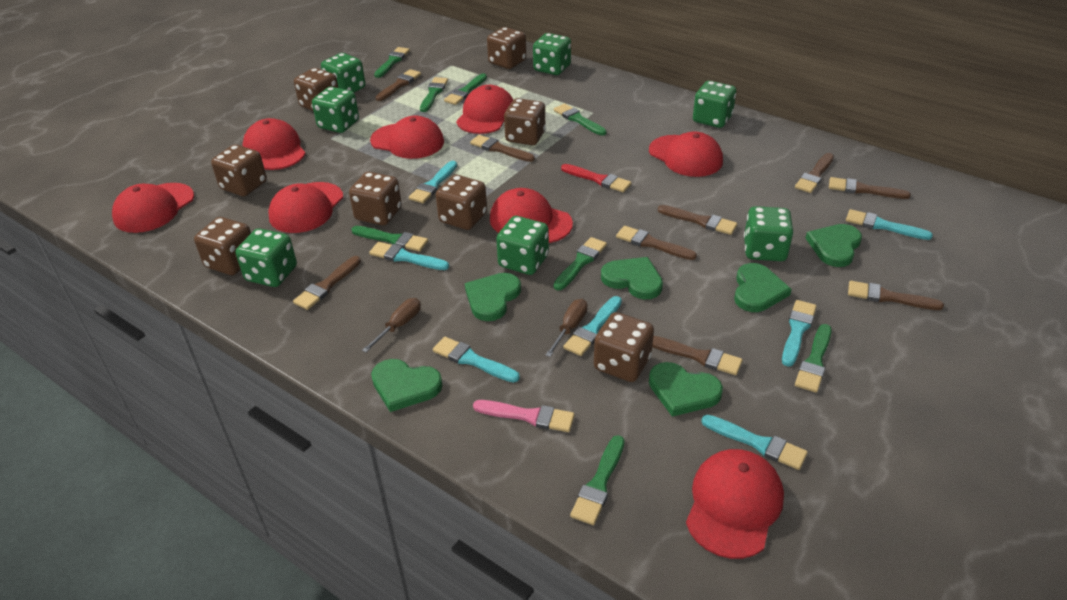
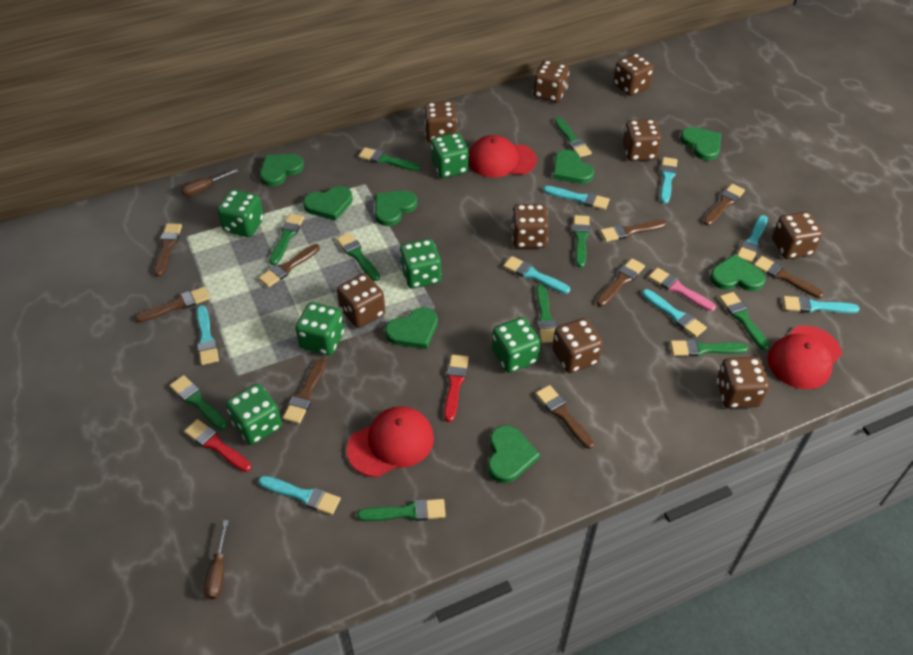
brown dice: [194,217,251,275] [211,144,267,196] [294,68,338,111] [349,172,402,225] [436,175,487,230] [487,27,526,69] [504,98,546,145] [594,312,654,382] = 8 -> [337,273,385,328] [424,101,457,143] [511,204,549,248] [533,60,569,102] [552,318,603,373] [613,53,654,96] [623,119,662,161] [717,357,769,408] [772,212,823,259] = 9
green brush: [351,226,428,252] [374,47,410,78] [420,77,448,112] [444,73,487,105] [554,104,607,136] [554,237,607,290] [570,435,625,525] [795,324,832,393] = 8 -> [169,375,227,430] [269,213,304,265] [336,233,380,281] [357,499,446,521] [359,147,421,171] [536,284,557,343] [555,117,592,157] [573,215,590,268] [670,339,749,357] [719,292,770,351] = 10
green dice: [236,228,297,287] [312,87,359,133] [321,53,365,92] [496,216,549,275] [533,33,571,75] [693,81,736,128] [744,206,794,261] = 7 -> [217,189,264,237] [226,384,282,445] [295,302,344,356] [400,239,442,289] [431,133,469,178] [492,317,541,373] = 6
green heart: [371,359,442,412] [465,273,521,321] [601,257,663,299] [649,362,723,417] [734,263,792,312] [806,224,862,267] = 6 -> [260,154,304,187] [303,186,353,221] [375,191,417,226] [385,307,438,349] [488,425,540,483] [553,150,594,184] [680,127,721,161] [710,254,766,291] = 8
red brush: [561,164,631,192] = 1 -> [184,419,251,472] [444,354,469,422] = 2
red cap: [112,183,194,233] [242,118,306,170] [268,182,343,233] [370,116,444,159] [456,85,513,134] [490,188,573,243] [649,131,723,177] [686,449,784,559] = 8 -> [347,406,434,477] [469,135,537,178] [767,326,842,389] = 3
turquoise brush: [369,242,449,270] [409,161,457,203] [433,337,520,383] [563,296,622,356] [701,415,808,470] [782,300,817,367] [846,209,933,240] = 7 -> [197,305,219,365] [258,476,341,515] [503,256,570,294] [543,186,610,210] [642,289,707,337] [660,157,678,204] [738,215,768,263] [783,296,860,313] = 8

